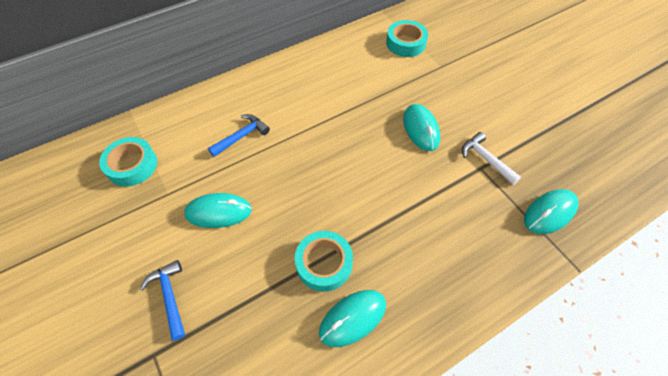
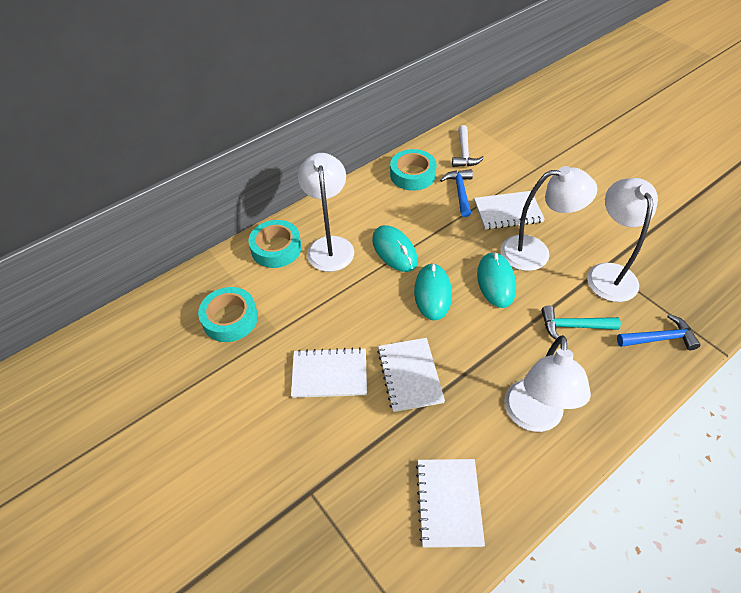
turquoise hammer: none = 0 -> [542,306,621,339] = 1
turquoise mouse: [184,193,252,228] [319,290,386,347] [403,104,440,151] [524,189,579,234] = 4 -> [372,225,418,272] [414,263,452,321] [477,252,516,308] = 3
white lamp: none = 0 -> [298,153,354,272] [501,166,598,271] [504,335,591,432] [587,178,658,302] = 4
white notebook: none = 0 -> [291,347,367,398] [377,338,445,412] [416,459,485,548] [474,191,545,230] = 4

